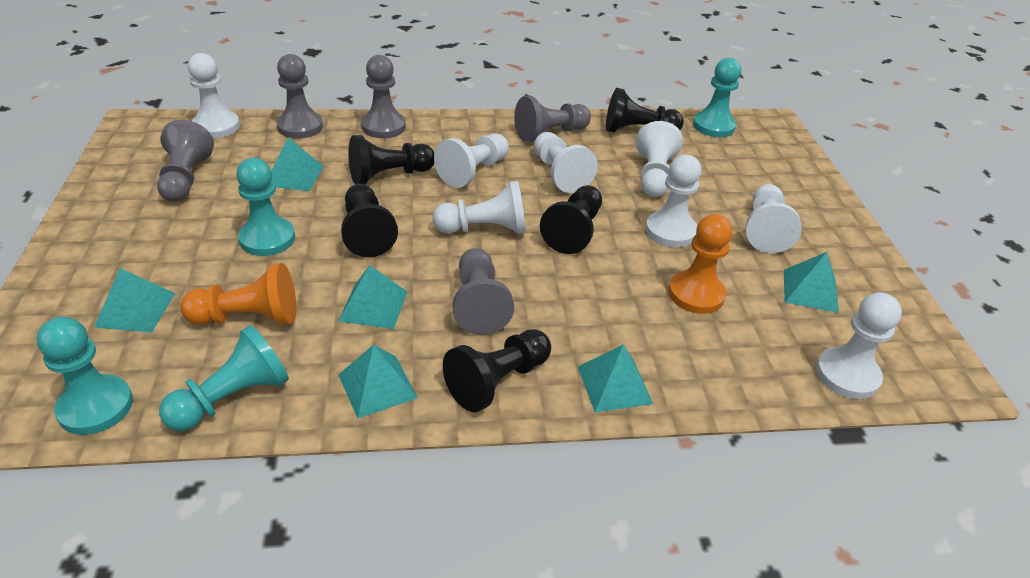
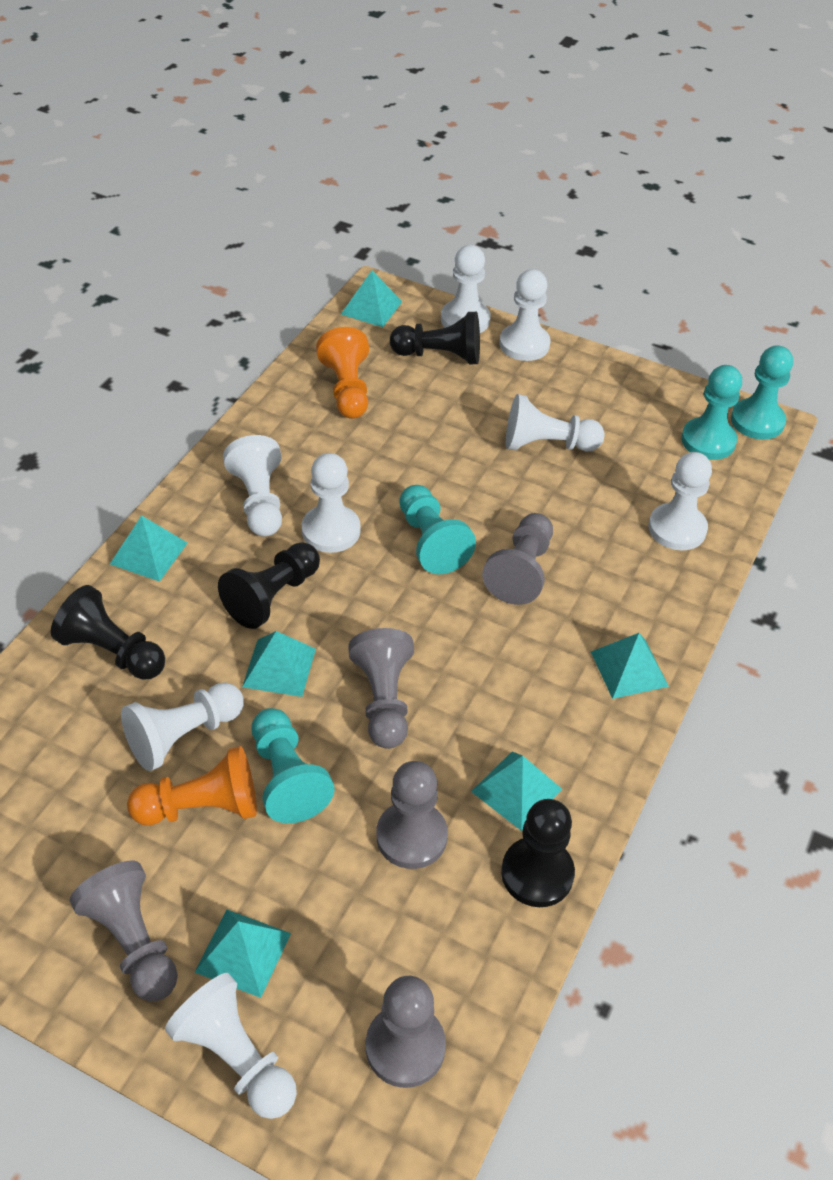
black pawn: [341,184,398,257] [348,135,434,185] [443,329,551,412] [540,185,602,254] [606,88,684,133] = 5 -> [51,585,165,680] [218,542,320,629] [390,312,480,364] [501,799,575,907] = 4

